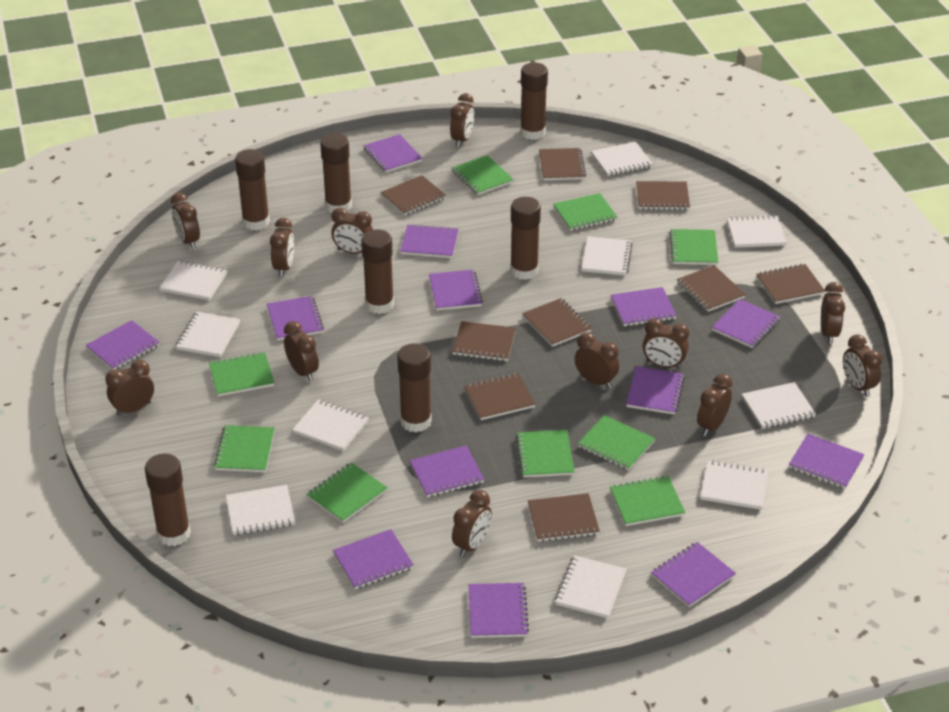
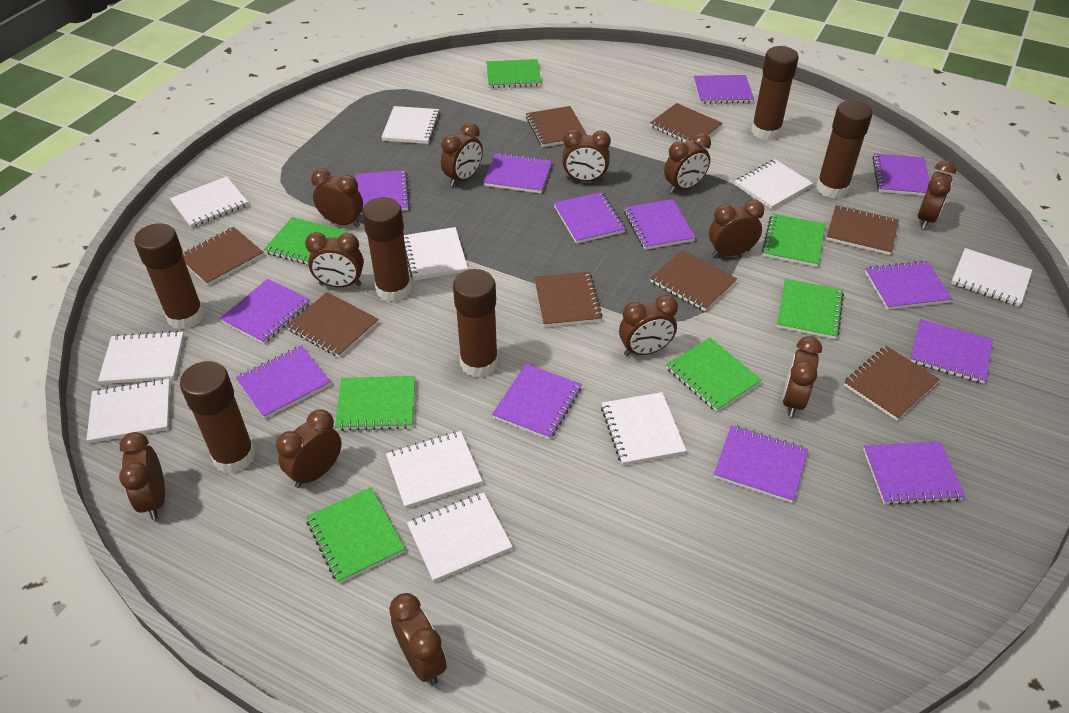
brown glue stick: [145,454,191,546] [235,149,270,231] [320,133,352,212] [361,229,394,314] [397,343,432,432] [510,197,541,280] [520,62,548,140] = 7 -> [134,223,204,330] [180,361,256,473] [362,197,411,302] [453,269,498,378] [751,46,799,140] [816,100,872,199] = 6
brown notebook: [380,175,446,216] [452,321,516,361] [464,373,536,420] [522,298,592,347] [528,493,600,542] [539,148,586,181] [636,181,690,210] [677,265,746,312] [756,264,825,304] = 9 -> [182,227,264,286] [287,292,379,358] [526,106,587,147] [534,272,602,327] [650,103,722,142] [650,250,737,311] [826,205,899,255] [844,346,940,421] = 8
green notebook: [209,352,274,396] [214,425,275,472] [307,462,388,523] [452,155,514,195] [516,430,574,478] [553,193,617,231] [578,415,655,470] [610,476,685,526] [669,229,718,265] = 9 -> [264,217,347,264] [306,487,405,583] [335,376,415,431] [486,59,541,88] [666,338,762,412] [762,214,826,267] [777,278,844,339] = 7

